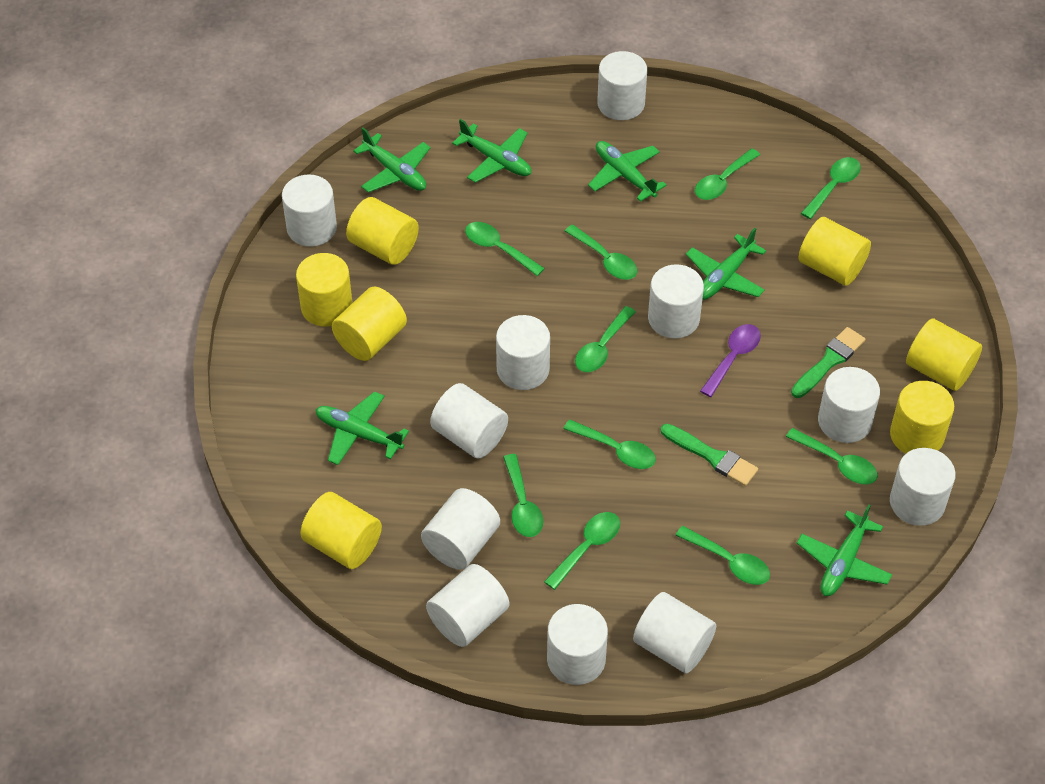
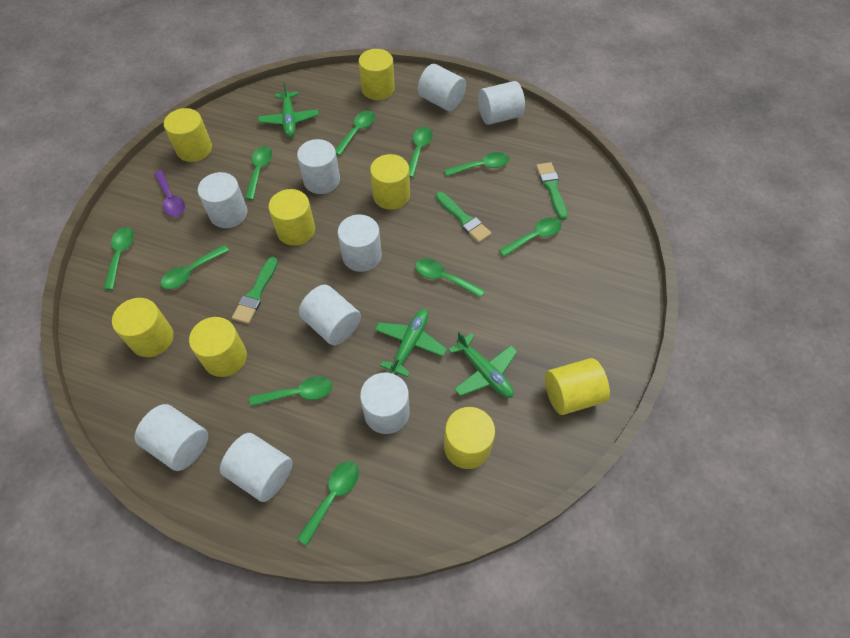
green brush: [661,424,758,486] [791,327,865,398] = 2 -> [232,257,278,324] [436,192,492,243] [536,162,568,220] = 3
green plane: [315,391,409,465] [353,128,431,193] [452,119,531,183] [588,141,667,202] [686,228,766,300] [797,504,892,596] = 6 -> [258,81,319,137] [375,309,447,377] [449,331,518,398] = 3
white cylinder: [282,174,337,247] [421,488,500,570] [426,564,509,647] [430,383,508,459] [496,315,550,390] [547,604,608,685] [597,51,647,120] [633,592,716,673] [648,264,704,338] [818,367,880,443] [890,448,956,526] = 11 -> [134,404,208,471] [198,172,248,228] [220,433,293,502] [297,139,340,194] [299,285,361,345] [338,214,382,272] [360,373,410,434] [418,64,466,111] [478,81,525,125] = 9
yellow cylinder: [296,253,353,327] [300,492,382,569] [332,287,407,361] [346,197,419,265] [799,217,871,286] [890,381,954,454] [906,318,982,391] = 7 -> [112,298,174,357] [164,108,212,162] [189,317,247,377] [268,189,315,246] [359,49,395,100] [370,154,410,210] [444,407,495,469] [545,358,610,415] = 8

